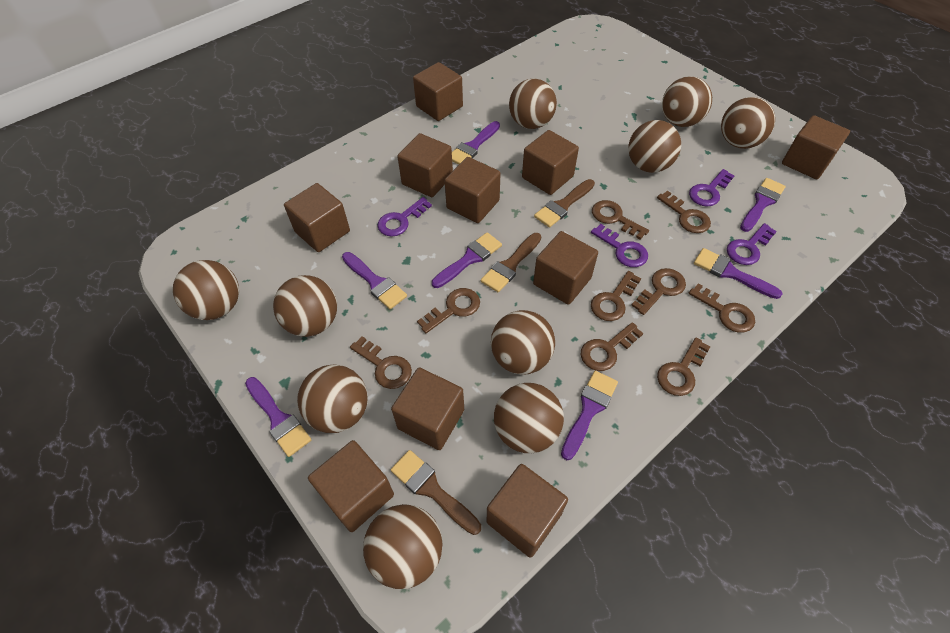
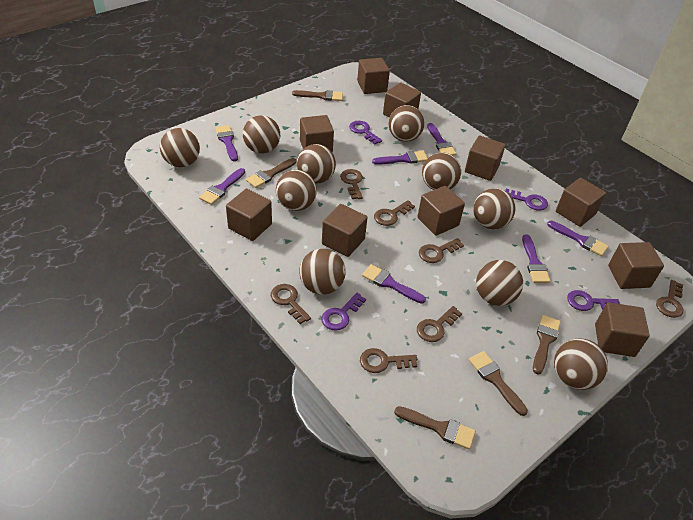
brown brush: [391,450,481,535] [481,233,541,292] [534,179,595,227] = 3 -> [246,158,296,188] [292,90,343,101] [394,406,476,450] [469,351,528,416] [533,315,561,375] = 5
brown key: [350,336,412,389] [417,288,480,333] [581,322,643,371] [591,271,641,321] [592,200,649,240] [631,268,686,315] [657,191,711,233] [657,338,710,396] [689,283,755,333] = 9 -> [271,284,311,324] [340,169,363,199] [360,348,417,373] [374,200,415,226] [417,306,462,342] [419,238,464,263] [656,280,683,318] = 7

